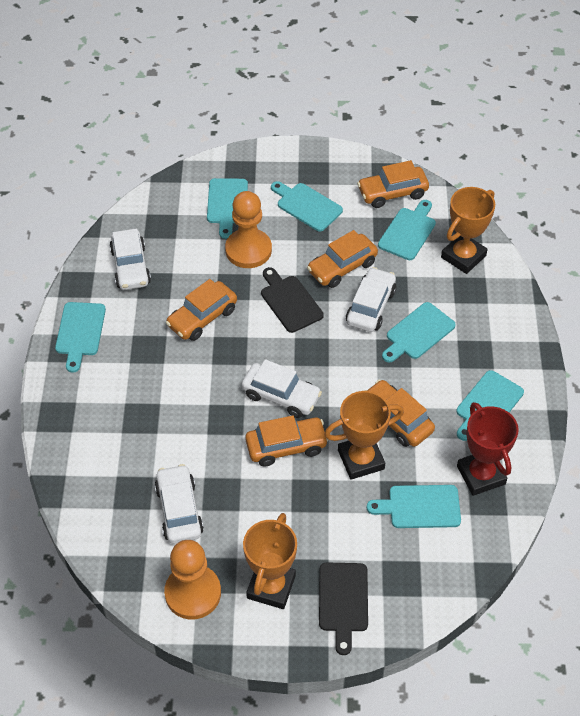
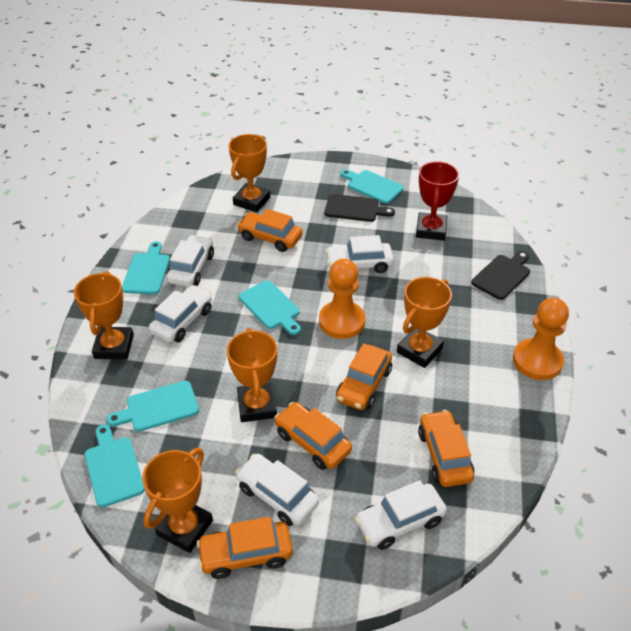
orange trophy: [243,513,297,609] [324,391,404,480] [441,187,495,274] = 3 -> [74,271,134,360] [142,448,213,553] [227,328,277,422] [229,134,270,212] [397,277,452,368] = 5
turquoise cutting board: [55,302,106,373] [207,178,248,239] [271,181,343,232] [367,485,461,528] [378,200,436,260] [382,302,456,363] [456,370,524,441] = 7 -> [85,424,145,508] [107,381,199,432] [122,241,170,295] [239,280,301,335] [340,169,404,204] = 5
white car: [109,229,151,290] [155,464,204,544] [242,359,322,418] [346,267,396,332] = 4 -> [149,285,212,342] [167,235,214,287] [235,453,319,526] [325,235,394,273] [355,480,447,550] = 5

